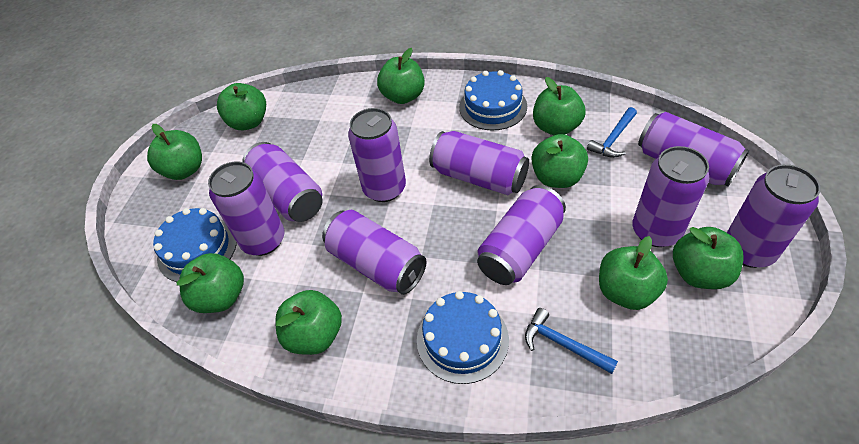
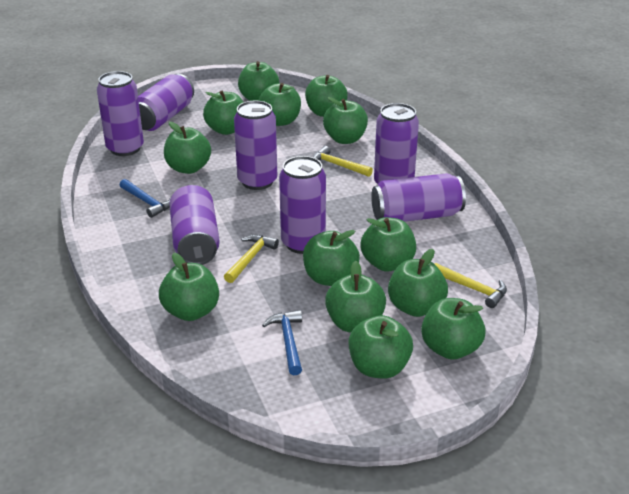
blue cake: [153,208,237,282] [417,291,509,384] [459,70,527,131] = 3 -> none = 0
green apple: [147,124,202,180] [177,253,244,313] [217,83,266,130] [275,290,342,355] [377,48,425,104] [531,134,588,188] [533,77,586,135] [599,236,668,310] [673,227,743,289] = 9 -> [159,253,219,321] [164,122,211,174] [203,91,244,135] [238,61,279,101] [258,83,301,126] [303,230,360,286] [305,75,348,117] [323,97,368,144] [325,261,386,333] [348,315,413,378] [360,217,416,272] [388,249,448,317] [421,298,486,359] = 13
purple can: [208,161,284,256] [242,142,323,222] [322,210,427,295] [348,108,406,202] [429,131,529,195] [477,185,566,285] [632,146,709,247] [638,112,749,187] [727,164,821,268] = 9 -> [97,71,144,156] [138,74,194,131] [169,185,220,265] [234,100,277,190] [279,156,326,254] [371,173,466,222] [374,103,419,184] = 7
yellow hammer: none = 0 -> [224,235,279,283] [313,146,373,177] [434,263,507,308] = 3

